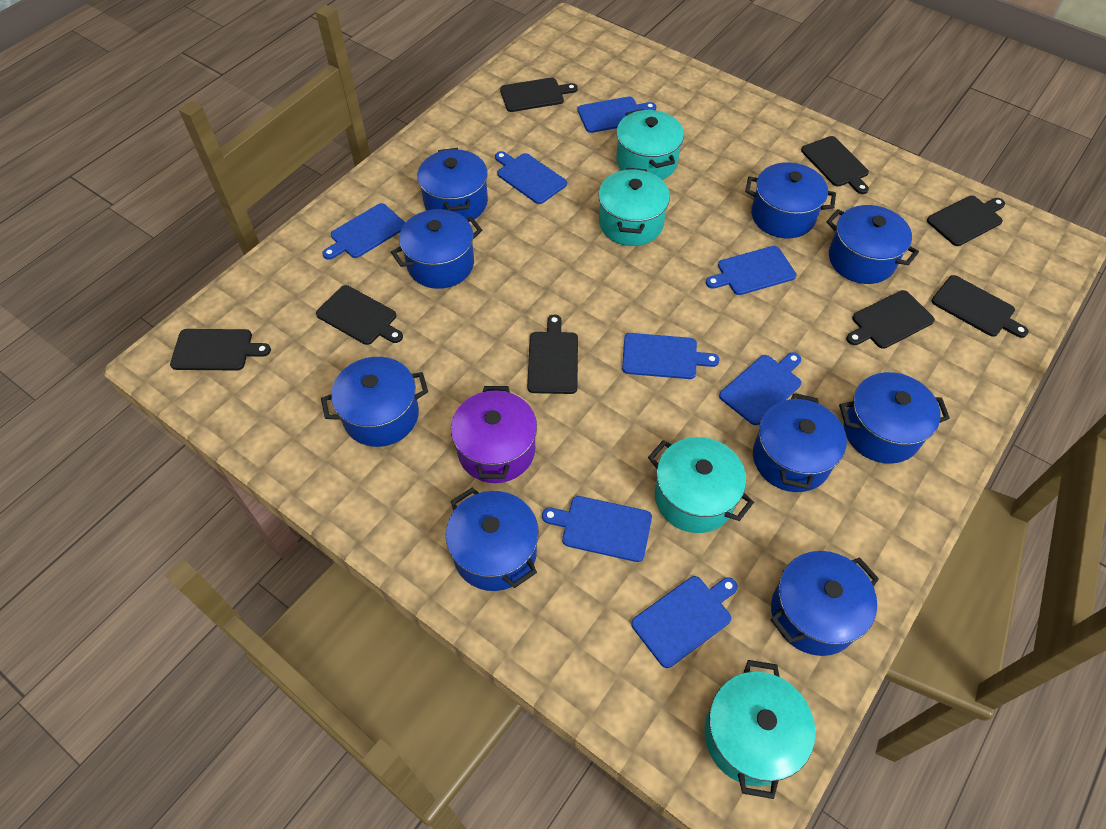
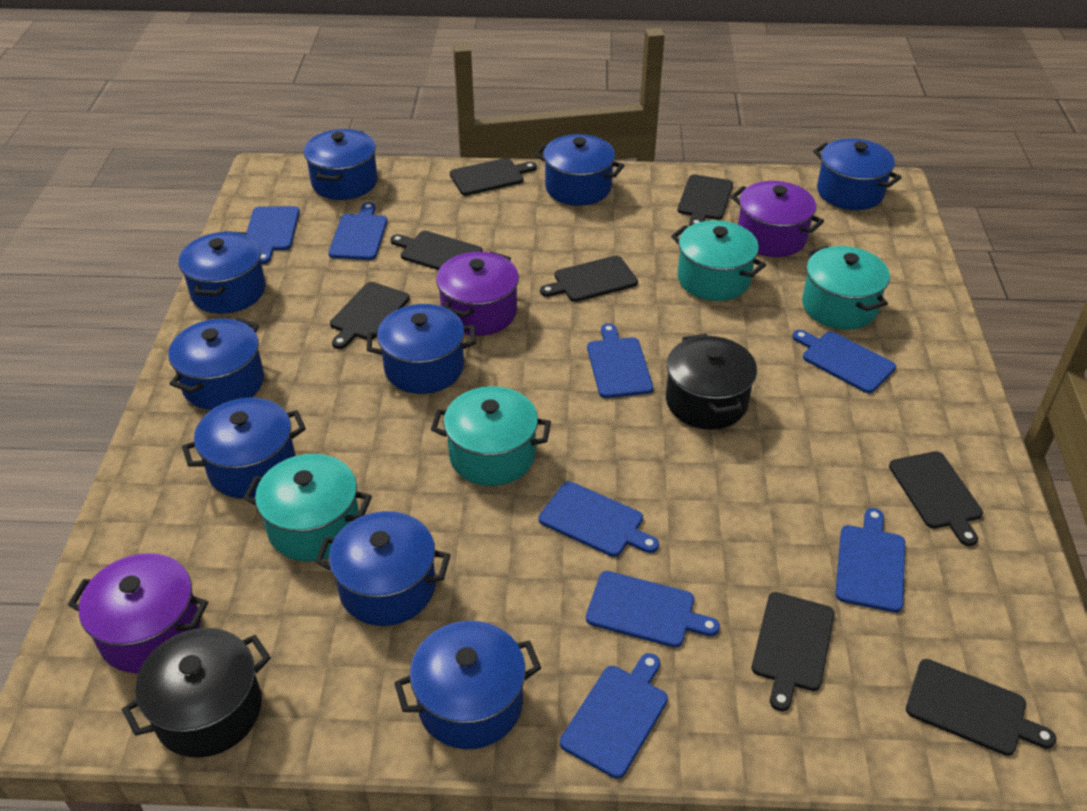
black pot: none = 0 -> [122,628,271,758] [666,334,757,430] = 2
purple pot: [451,386,537,483] = 1 -> [68,553,208,673] [436,251,519,336] [731,181,824,257] = 3

